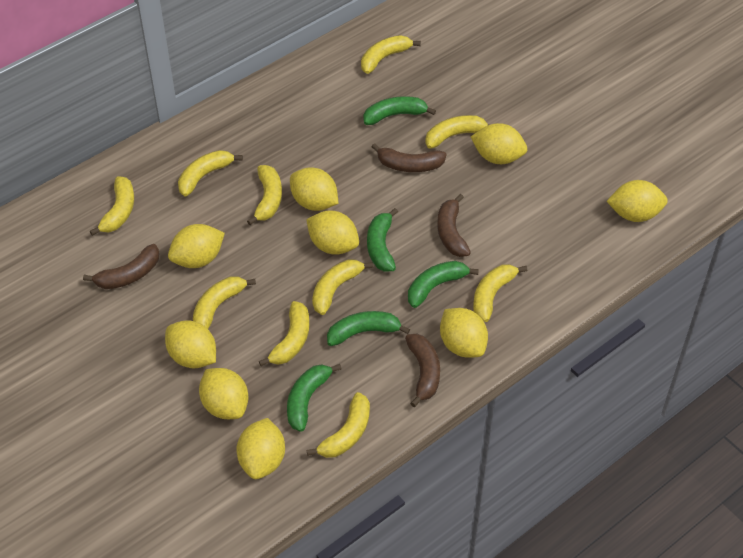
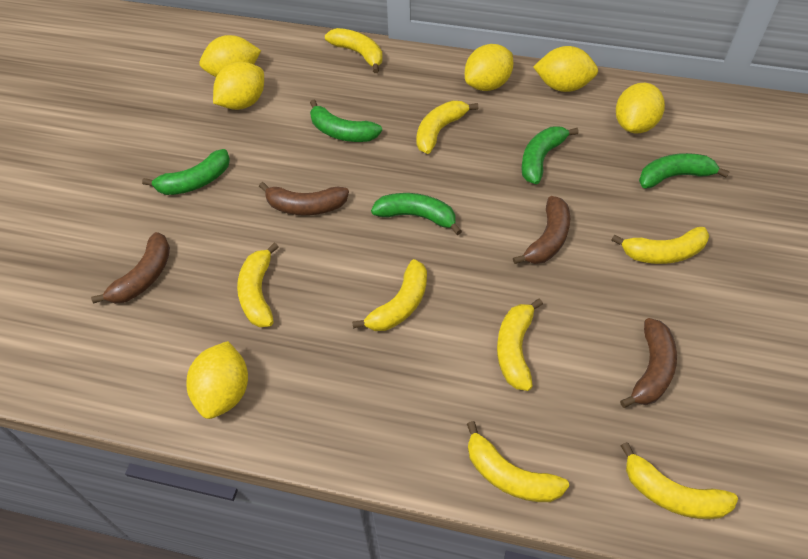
yellow banana: [90,176,134,236] [178,150,243,196] [193,276,256,329] [247,165,282,225] [259,301,309,366] [307,392,370,458] [312,259,373,315] [361,35,421,74] [425,115,489,149] [473,264,527,322] = 10 -> [237,243,278,327] [325,28,383,73] [352,259,427,331] [416,101,478,154] [467,421,569,502] [497,298,543,391] [611,227,709,264] [621,442,738,519] = 8
yellow lemon: [165,320,216,368] [168,224,225,268] [199,368,249,419] [236,418,285,479] [290,168,338,211] [306,210,359,255] [440,308,488,358] [471,123,527,164] [607,180,668,222] = 9 -> [186,341,248,419] [199,35,261,77] [213,62,264,110] [465,44,513,91] [533,46,598,92] [616,83,665,133] = 6

